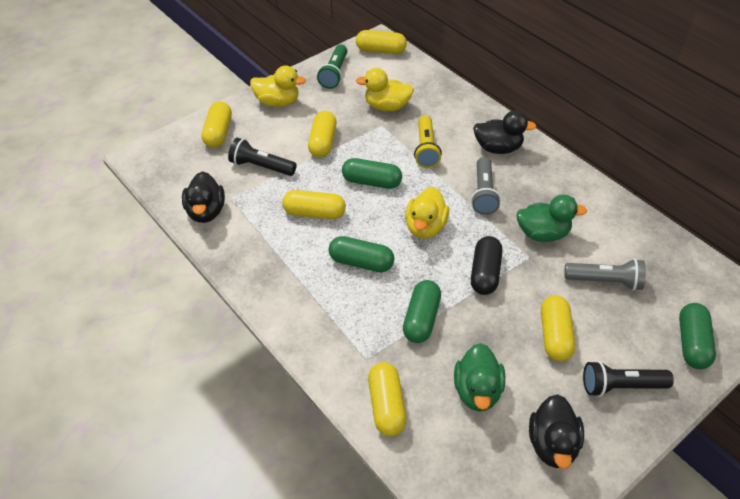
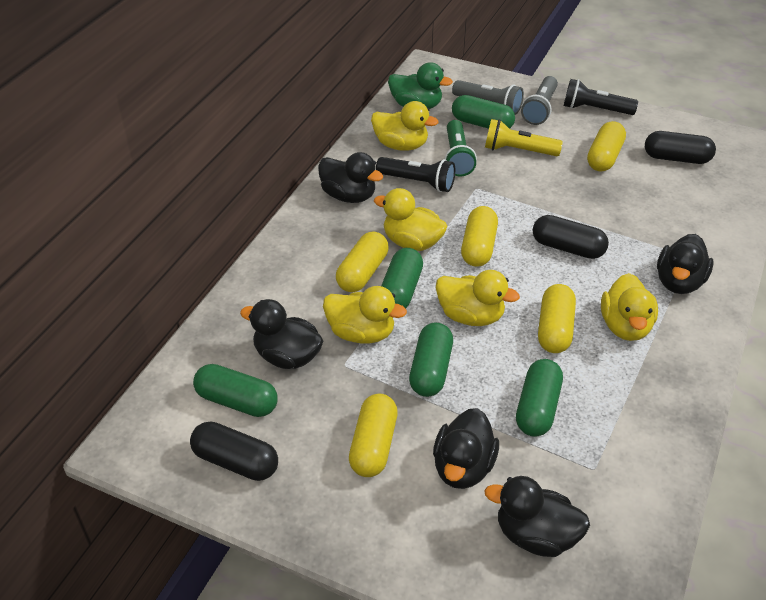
black capsule: [471,236,502,295] = 1 -> [190,421,278,481] [533,215,609,259] [645,131,716,164] = 3
black duck: [182,171,225,223] [473,110,537,154] [529,394,584,469] = 3 -> [240,299,324,369] [318,152,383,203] [433,408,499,489] [484,476,590,557] [657,234,714,294] = 5
green capsule: [329,236,395,272] [342,158,402,189] [403,280,441,343] [679,303,716,369] = 4 -> [193,364,278,417] [381,248,423,309] [409,323,453,397] [452,95,515,129] [516,359,563,437] = 5
green duck: [454,343,505,411] [516,195,587,242] = 2 -> [388,62,453,109] = 1
yellow capsule: [202,101,232,148] [282,190,346,219] [308,111,337,157] [356,30,407,54] [368,362,407,436] [541,295,575,361] = 6 -> [336,231,389,292] [349,394,398,477] [461,206,498,267] [538,284,576,353] [587,121,626,172] = 5
yellow duck: [250,66,306,107] [356,68,414,111] [405,187,449,239] = 3 -> [323,286,407,344] [371,101,439,151] [374,188,447,251] [436,270,520,326] [601,273,658,341] = 5

